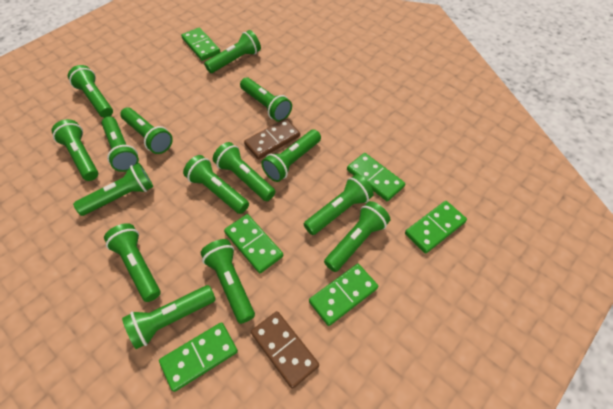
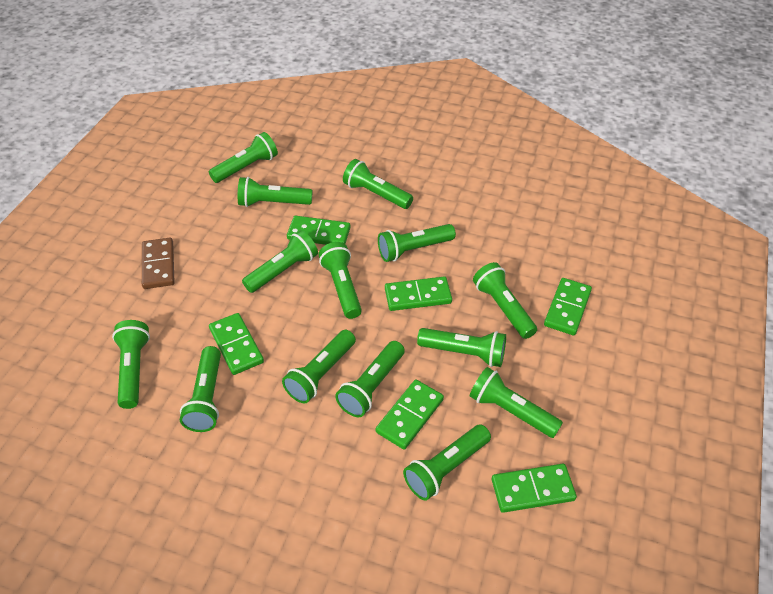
brown domino: [244,118,300,160] [251,311,319,389] = 2 -> [142,238,175,289] = 1
green flashlight: [51,119,98,181] [68,65,113,118] [73,163,153,216] [102,116,139,172] [104,223,161,302] [120,107,173,154] [122,285,216,349] [183,155,249,214] [200,239,255,324] [204,30,261,73] [213,142,275,201] [240,78,292,122] [261,129,321,182] [304,174,374,235] [324,201,390,272] = 15 -> [112,320,150,409] [180,346,221,432] [209,132,278,183] [238,177,312,207] [242,230,318,293] [282,330,356,404] [318,242,362,319] [335,341,405,417] [343,159,413,209] [378,224,456,262] [403,424,491,501] [417,328,506,367] [470,367,563,438] [473,262,537,339] = 14

